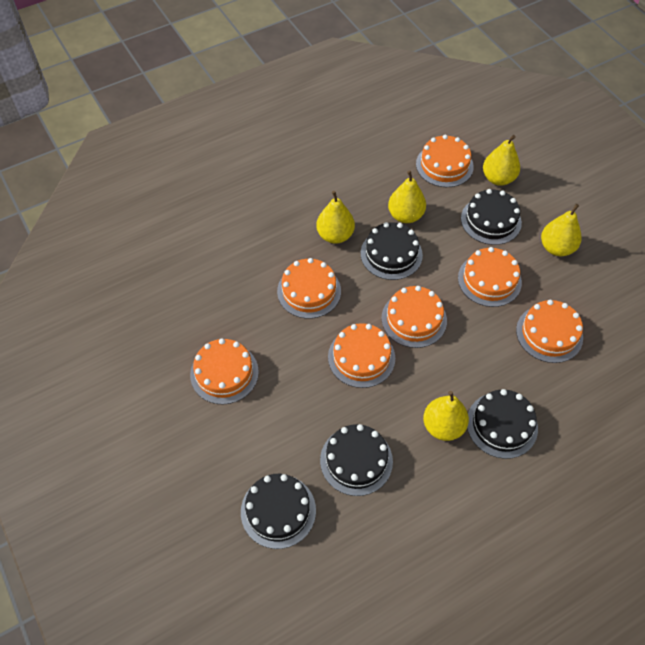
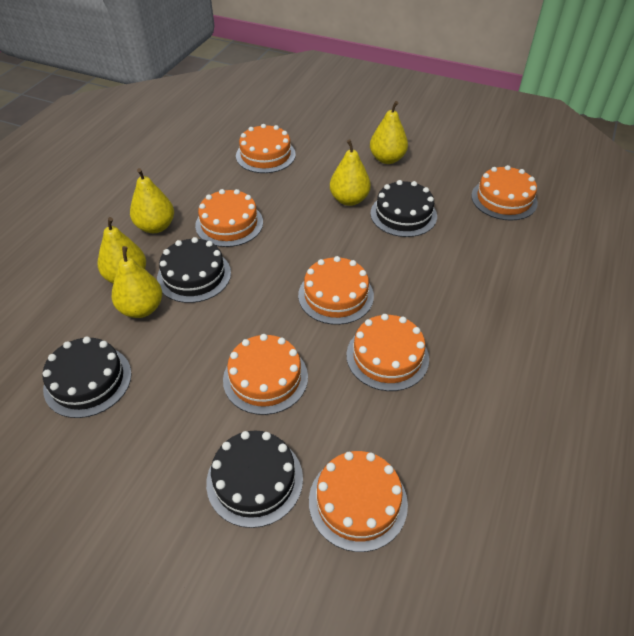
black cake: [241,474,316,549] [320,424,393,496] [361,222,423,280] [461,189,522,245] [467,389,538,459] = 5 -> [43,337,132,418] [157,237,231,303] [206,430,303,528] [370,180,437,237] = 4

